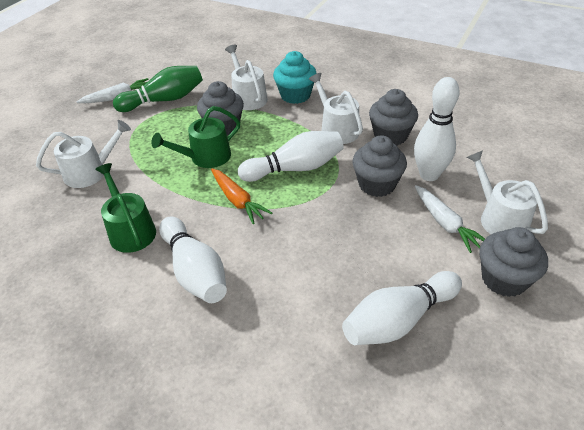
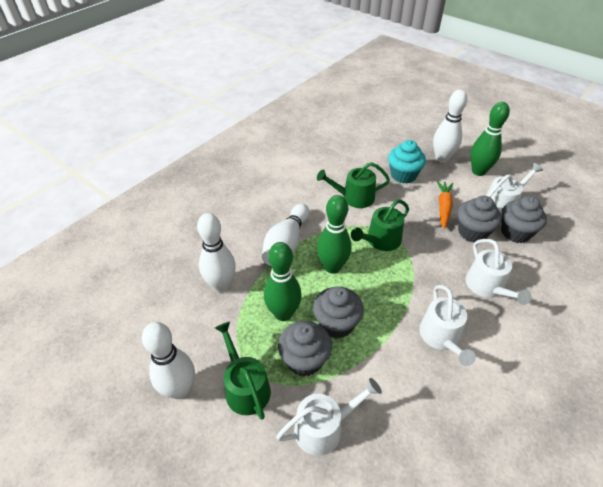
green bowling pin: [113,66,203,112] = 1 -> [264,242,302,321] [317,195,351,274] [470,102,510,176] = 3
green watering can: [95,163,156,253] [151,106,240,168] = 2 -> [215,322,271,420] [317,162,390,208] [351,200,409,251] = 3
white carrot: [77,78,148,103] [415,185,485,253] = 2 -> none = 0

